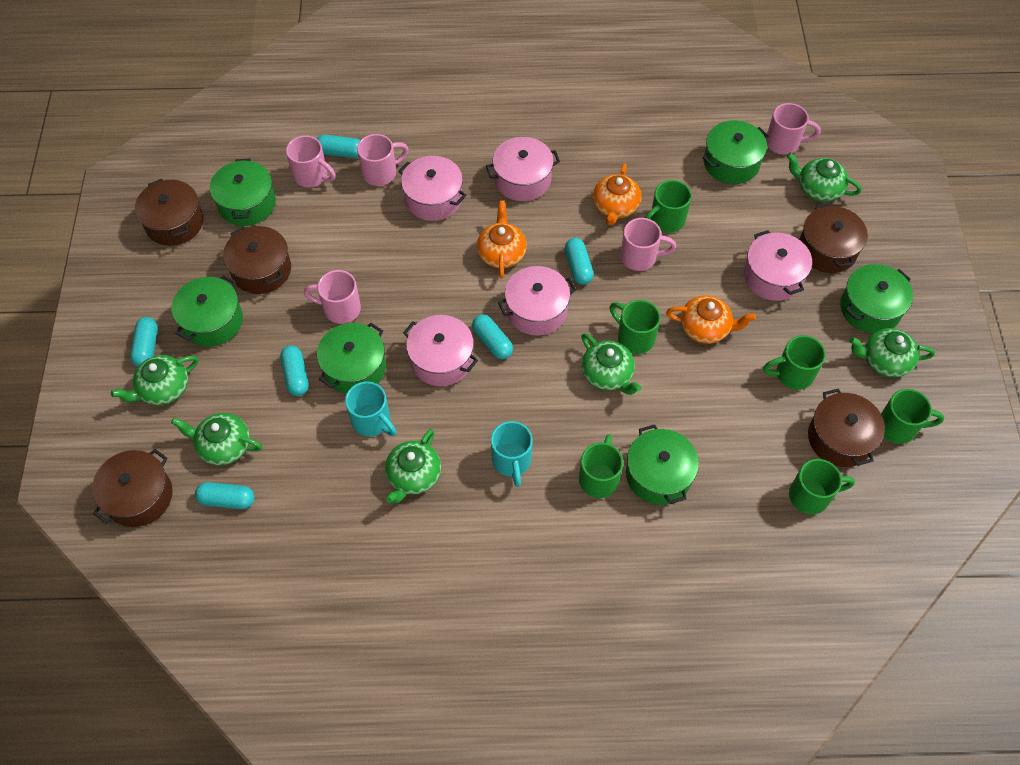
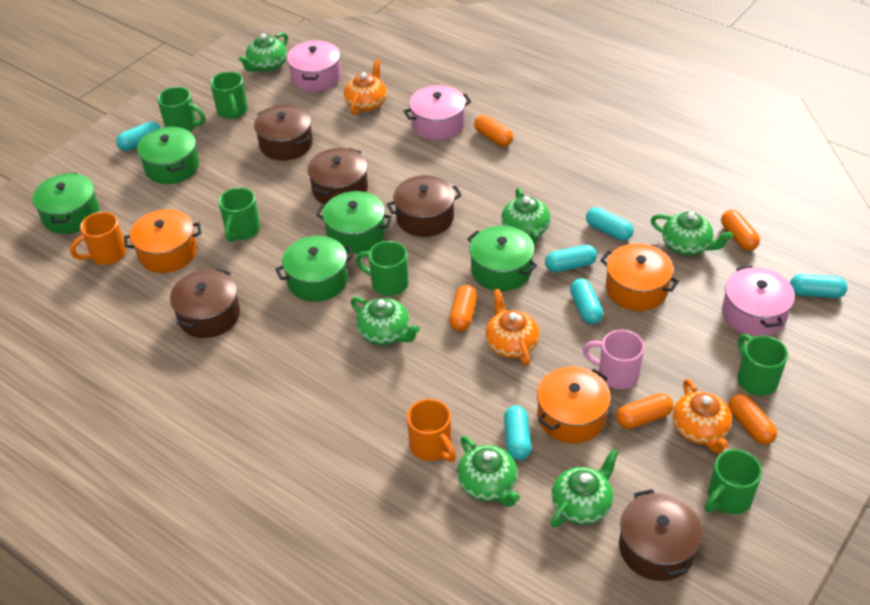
green pot: [171,275,243,347] [210,158,276,226] [317,323,386,394] [626,424,699,505] [703,120,769,184] [840,264,913,334] = 6 -> [32,173,99,234] [137,127,199,184] [275,236,354,302] [316,191,392,254] [467,226,537,291] = 5
orange capsule: none = 0 -> [449,285,477,331] [474,115,513,147] [616,393,673,429] [721,210,760,251] [728,394,777,445] = 5
orange mug: none = 0 -> [70,212,127,265] [407,399,456,462] = 2
orange pot: none = 0 -> [124,209,201,273] [537,367,611,444] [600,243,679,311] = 3
pink mug: [286,135,336,187] [304,270,361,324] [357,134,409,186] [620,218,676,271] [766,103,821,155] = 5 -> [582,330,644,389] = 1
pink pot: [398,156,466,221] [403,315,478,386] [486,137,560,201] [498,266,576,336] [744,230,812,301] = 5 -> [287,40,341,92] [404,85,471,140] [722,266,795,337] = 3
turquoise mug: [345,381,397,436] [491,421,533,487] = 2 -> none = 0

